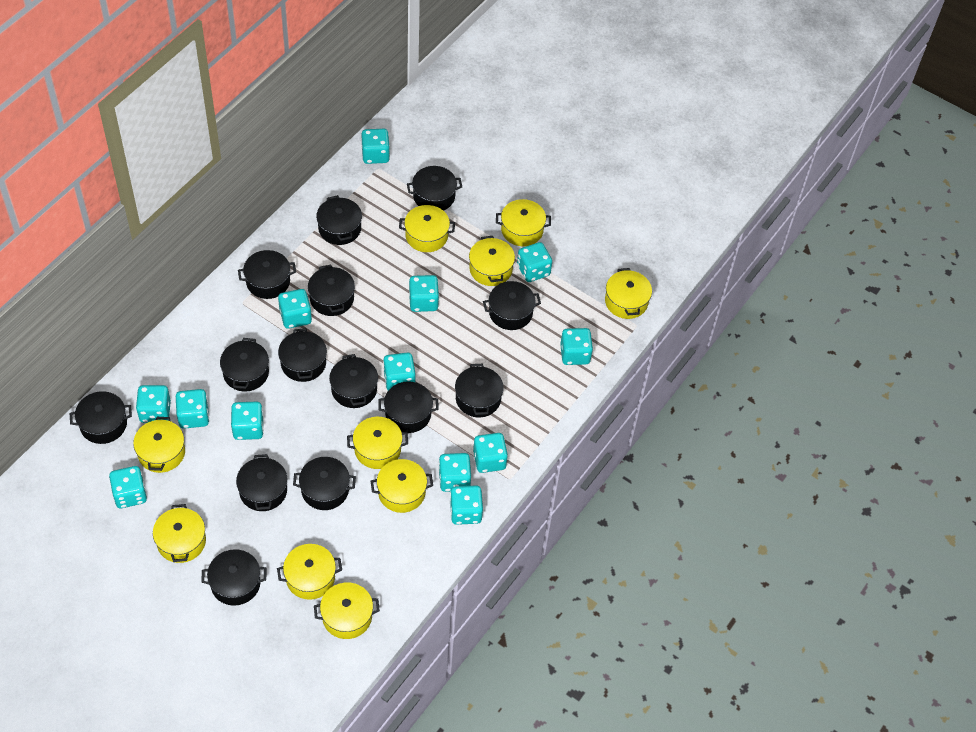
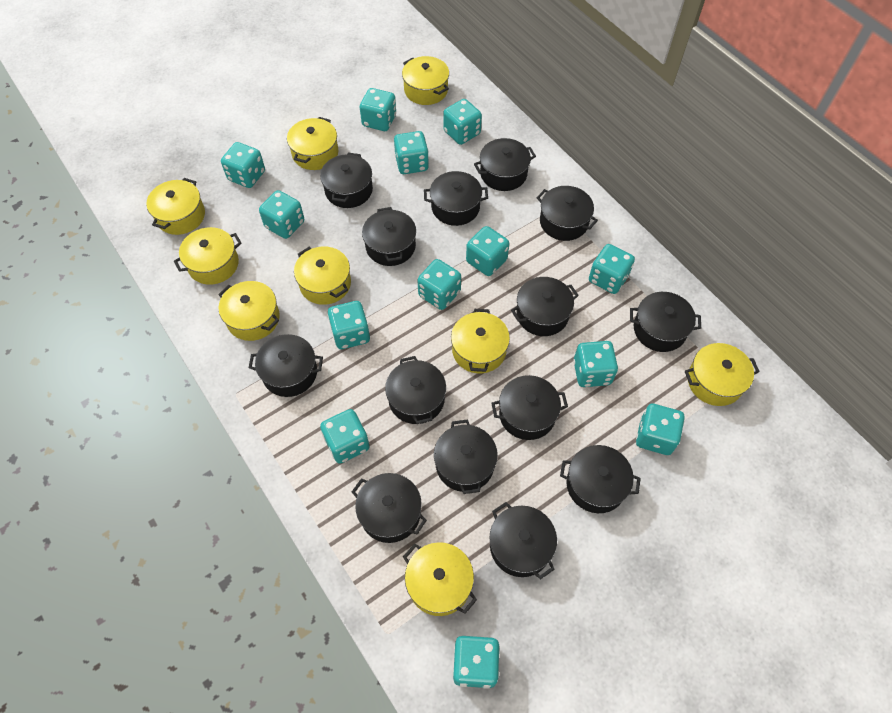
yellow pot: [133,417,185,473] [153,504,206,563] [277,544,342,600] [314,582,380,639] [347,417,408,469] [371,459,433,513] [399,205,455,252] [469,236,515,286] [496,199,551,246] [605,268,652,319] = 10 -> [146,178,205,235] [174,227,242,285] [218,281,280,341] [287,117,338,170] [294,247,351,305] [402,56,449,105] [403,542,477,616] [451,309,510,373] [685,343,760,406] = 9

